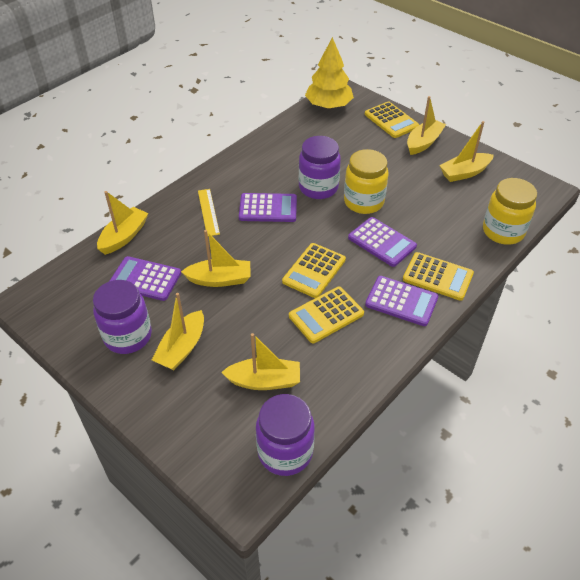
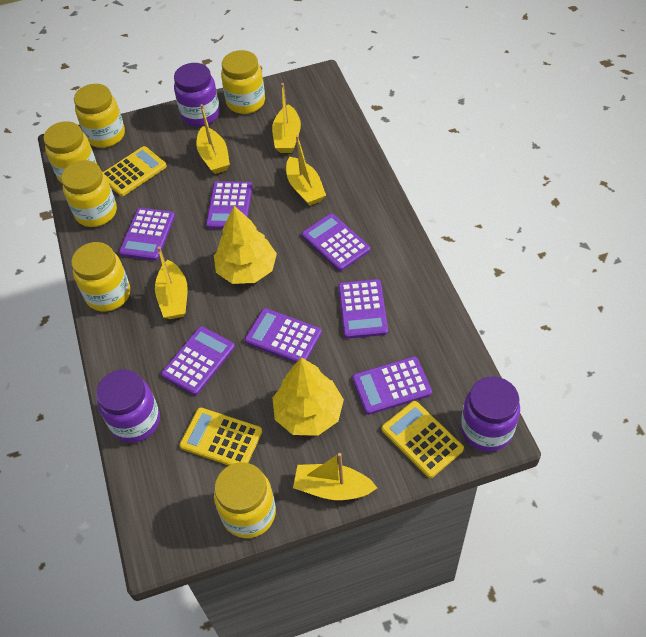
purple calculator: [110,256,181,301] [239,193,297,222] [348,217,417,267] [365,276,438,326] = 4 -> [119,208,175,261] [161,326,235,395] [206,181,252,229] [245,308,322,363] [302,214,370,271] [338,279,388,339] [352,356,432,415] = 7
yellow boat: [97,191,149,255] [152,293,204,370] [181,230,251,287] [221,333,300,390] [407,96,446,155] [439,121,494,182] = 6 -> [155,246,188,319] [196,104,230,174] [272,83,301,153] [286,135,326,206] [293,453,377,500] = 5
yellow calculator: [282,243,346,298] [289,287,364,343] [365,101,419,138] [403,252,474,301] = 4 -> [103,146,167,196] [179,408,262,466] [381,401,464,478] = 3
yellow jar: [344,149,389,214] [483,178,537,245] = 2 -> [43,121,97,184] [61,160,117,227] [71,242,130,312] [74,84,125,148] [214,462,276,538] [221,50,265,114] = 6
yellow ruler: [198,189,220,236] = 1 -> none = 0
yellow tree: [305,37,354,109] = 1 -> [214,206,277,284] [273,357,344,436] = 2

